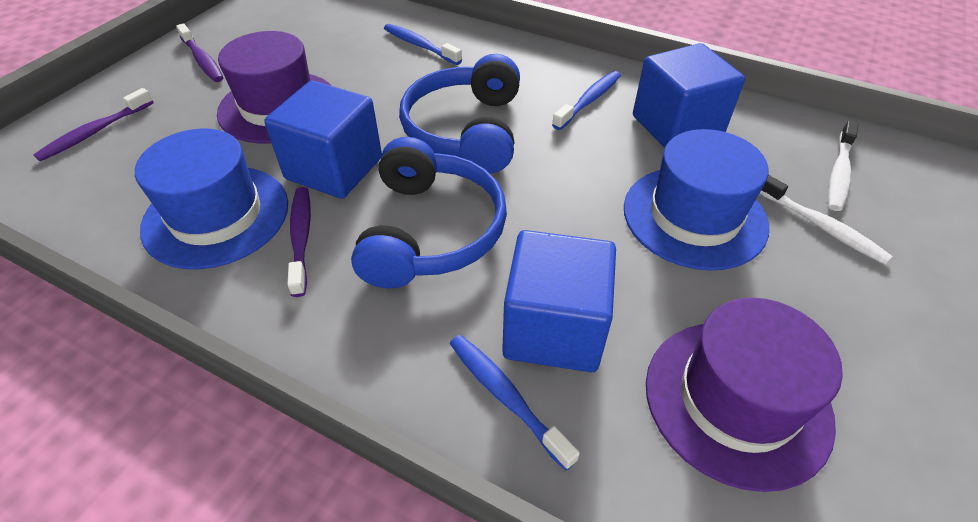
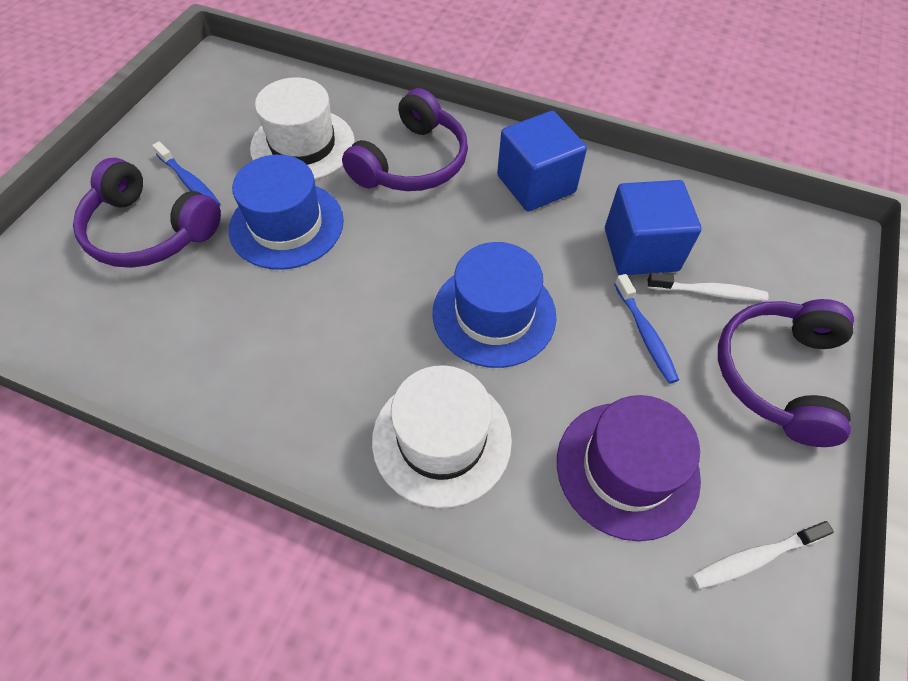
blue cube: [264,81,382,199] [502,230,616,372] [633,43,745,148] = 3 -> [497,111,587,212] [605,180,702,275] = 2
blue headphones: [351,137,507,288] [399,54,520,173] = 2 -> none = 0
blue toothbrush: [384,24,462,65] [450,335,580,471] [552,71,621,130] = 3 -> [152,142,221,207] [614,274,679,384] = 2
purple hat: [217,31,332,143] [646,298,843,492] = 2 -> [557,395,701,541] = 1
purple headphones: none = 0 -> [73,158,221,268] [342,88,468,191] [718,299,854,447] = 3
purple toothbrush: [33,88,153,161] [176,23,223,82] [287,187,311,297] = 3 -> none = 0
white hat: none = 0 -> [250,77,355,180] [372,365,512,508] = 2

